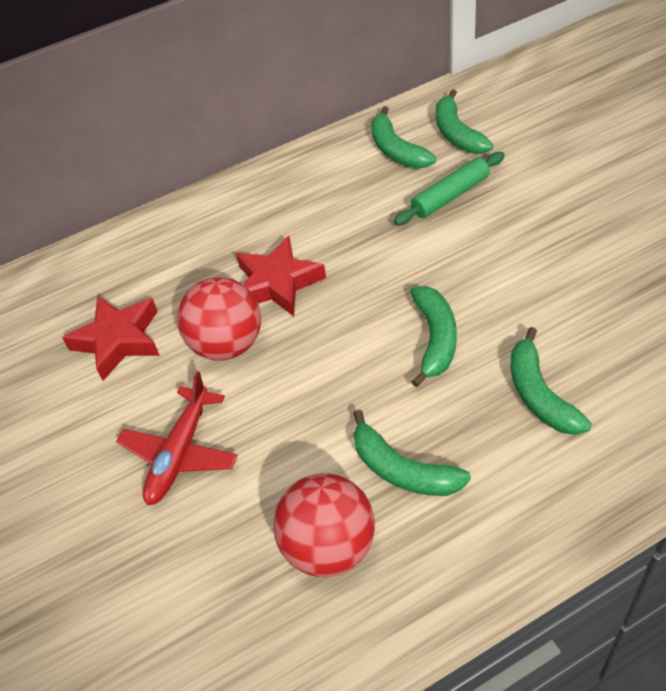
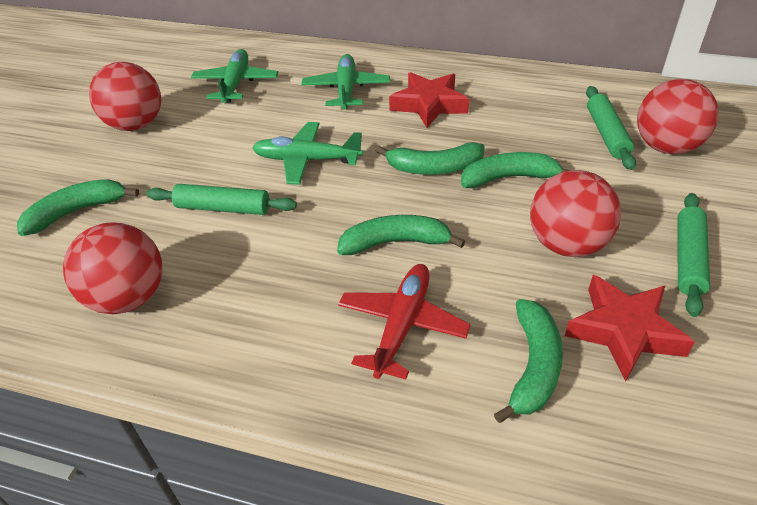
green plane: none = 0 -> [191,49,278,103] [252,122,363,185] [301,54,390,110] = 3
green rolling pin: [394,152,505,225] = 1 -> [147,184,297,215] [586,86,636,170] [678,193,710,317] = 3
red ball: [177,277,261,361] [273,473,375,577] = 2 -> [63,223,162,314] [89,62,161,131] [530,170,621,257] [637,79,719,154] = 4

